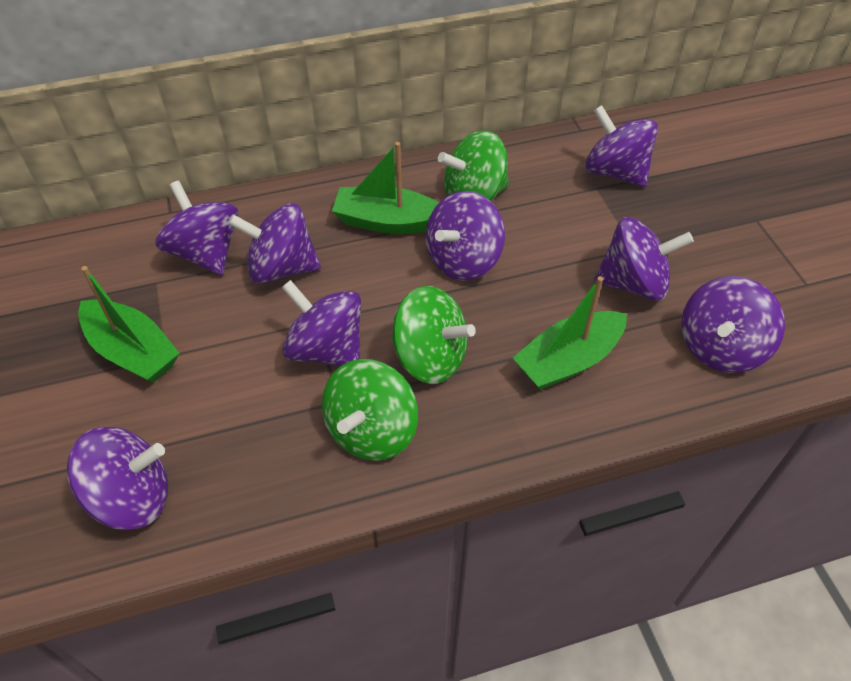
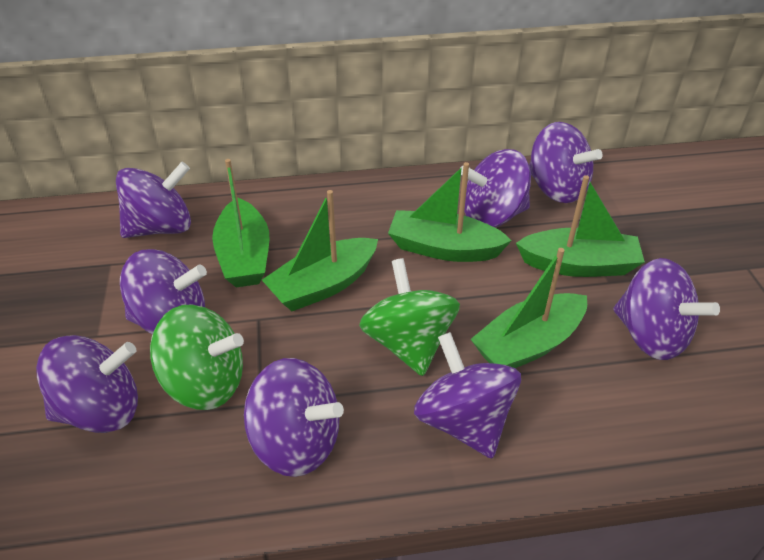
green boat: [78,266,180,383] [332,142,439,234] [513,276,627,390] = 3 -> [212,159,270,287] [262,190,378,311] [388,162,512,262] [471,248,587,368] [516,175,645,277] = 5
green spinning top: [322,359,418,461] [391,286,476,384] [438,130,509,201] = 3 -> [150,304,244,410] [359,258,460,376] = 2

